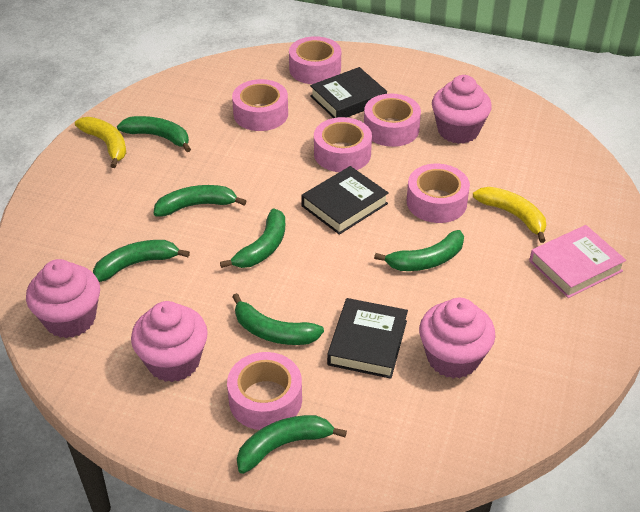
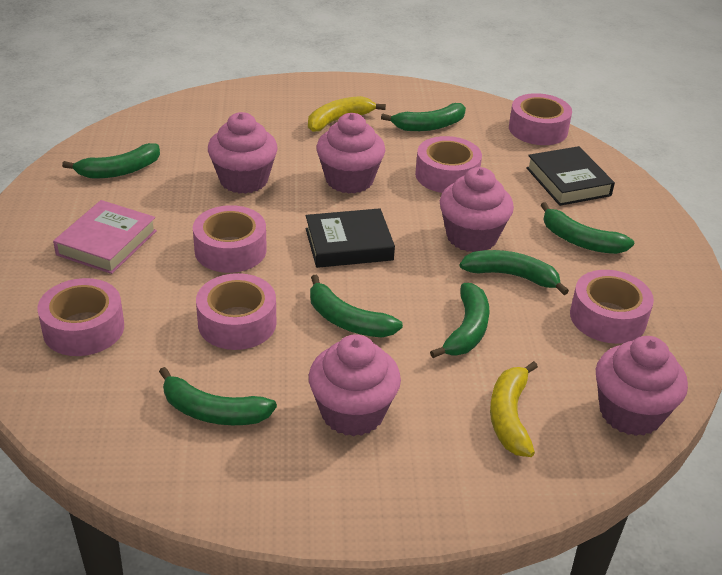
black book: [301,166,389,235] [310,67,387,118] [327,298,408,379] = 3 -> [306,208,395,268] [526,146,615,206] = 2
pink cupcake: [26,259,100,338] [131,301,208,382] [419,298,495,378] [432,75,492,144] = 4 -> [208,112,278,194] [309,334,401,436] [316,113,385,194] [440,167,514,252] [596,336,688,436] = 5

